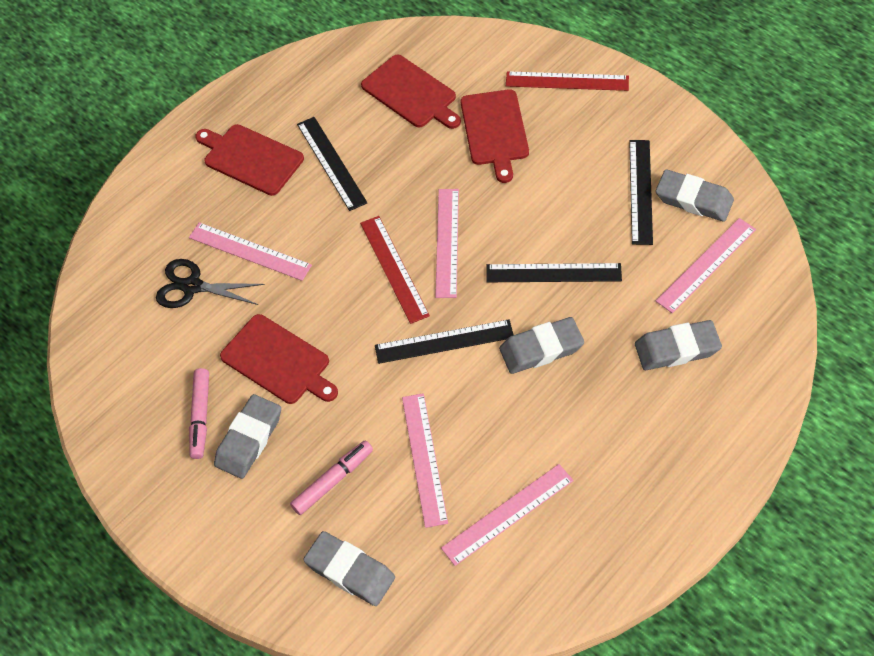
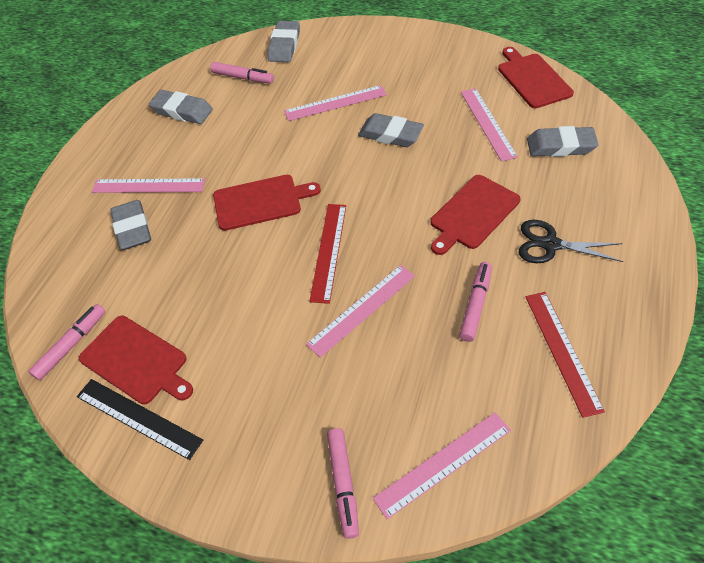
black ruler: [297,117,367,211] [375,319,513,364] [486,263,622,282] [629,140,653,245] = 4 -> [77,379,203,460] = 1
pink marker: [189,368,209,459] [290,441,373,515] = 2 -> [28,304,105,381] [210,62,274,84] [327,428,359,539] [459,262,492,342] = 4

